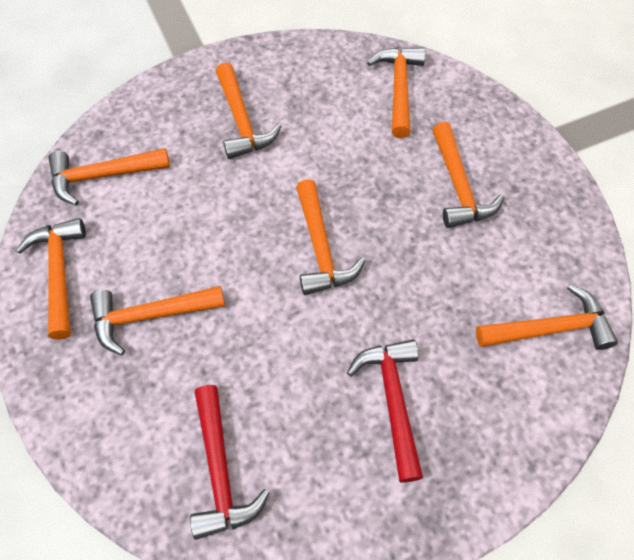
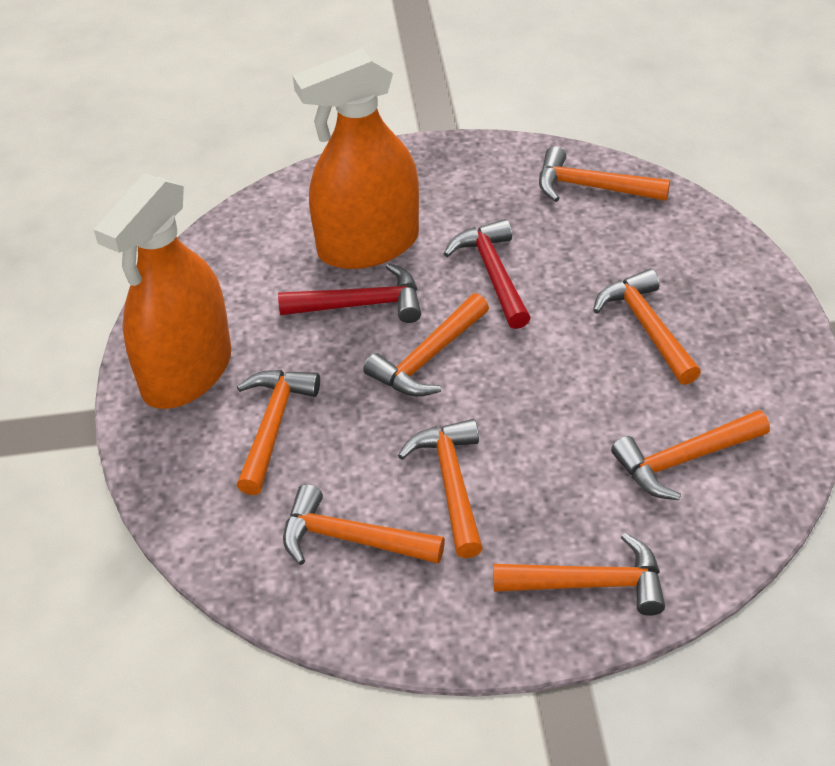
orange spray bottle: none = 0 -> [94,173,231,409] [293,48,419,269] = 2

